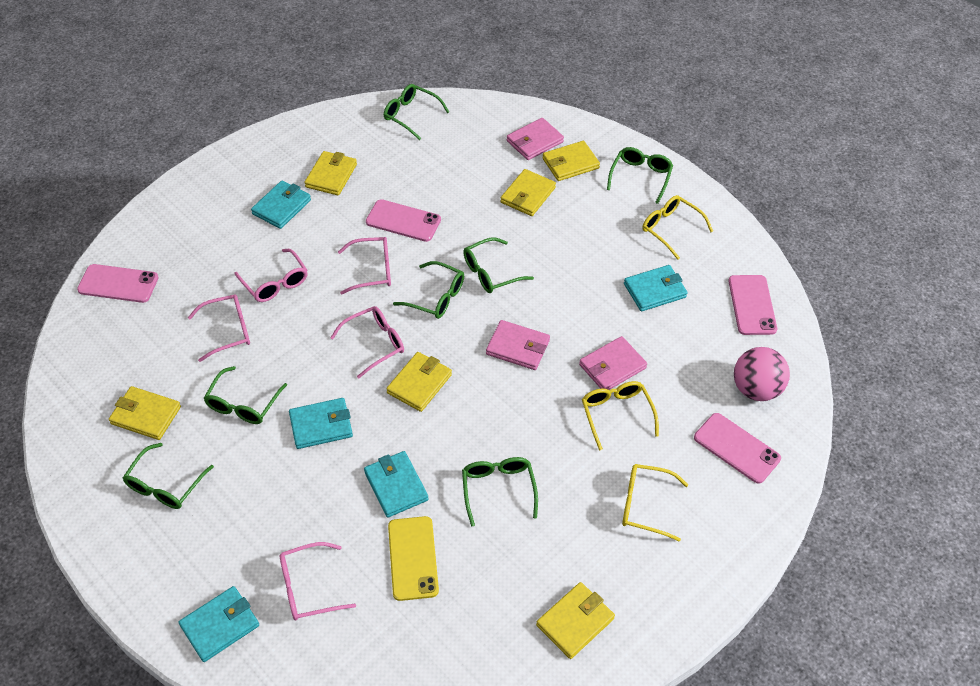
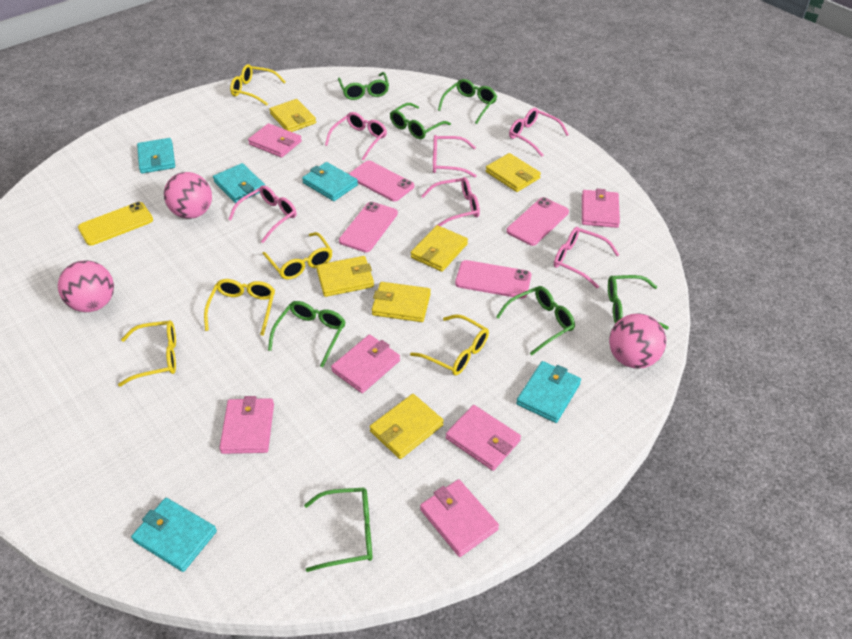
pink ball: [734,347,790,401] = 1 -> [58,260,114,312] [164,172,212,219] [609,313,666,369] = 3
pink glasses: [188,294,250,362] [235,249,307,302] [280,542,356,620] [330,306,404,378] [338,237,391,294] = 5 -> [228,185,296,243] [325,112,387,161] [421,177,480,227] [433,135,477,177] [509,108,569,157] [554,227,619,289] = 6
pink wallet: [486,320,550,370] [507,118,564,160] [579,336,647,390] = 3 -> [219,396,274,454] [248,123,302,158] [331,335,400,393] [420,479,499,557] [446,405,521,471] [582,189,620,228] = 6
yellow glasses: [582,381,659,450] [622,464,688,541] [642,195,713,260] = 3 -> [118,320,176,387] [204,279,275,336] [230,64,286,106] [262,232,332,280] [410,314,489,375] = 5

